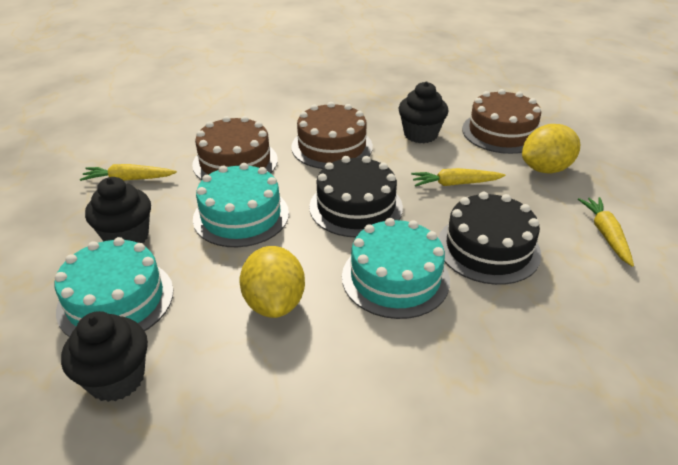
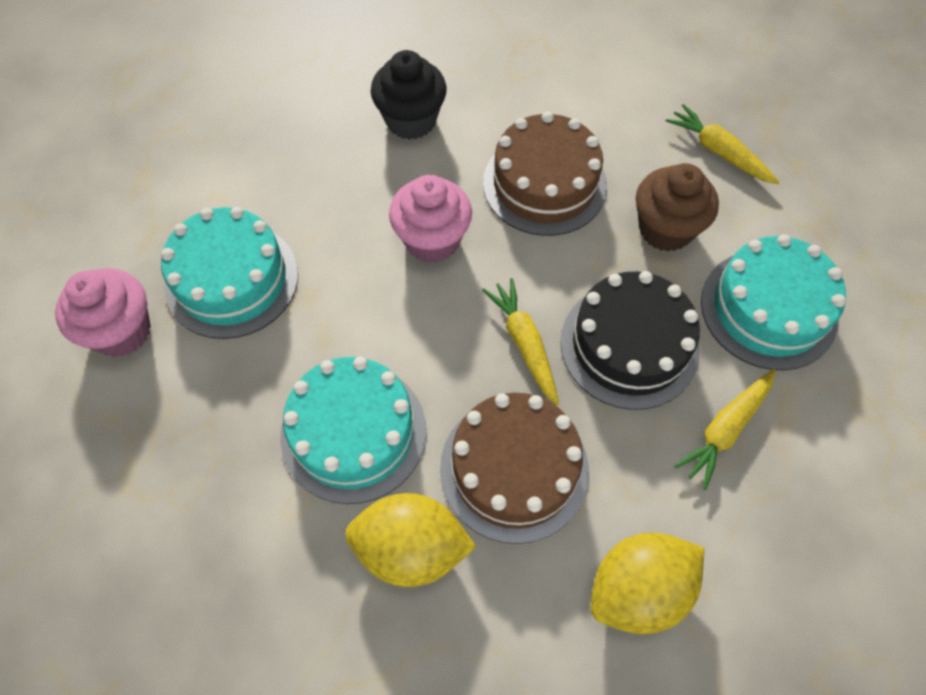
black cake: [309,156,403,238] [438,192,541,285] = 2 -> [560,271,700,410] = 1
black cupcake: [61,311,148,402] [85,177,151,243] [398,81,449,143] = 3 -> [371,50,447,140] = 1
brown cake: [192,116,278,180] [291,102,373,169] [462,89,541,154] = 3 -> [440,393,589,544] [483,112,607,236] = 2
brown cupcake: none = 0 -> [636,163,719,252] = 1
pink cupcake: none = 0 -> [55,268,151,357] [389,175,472,263] = 2

